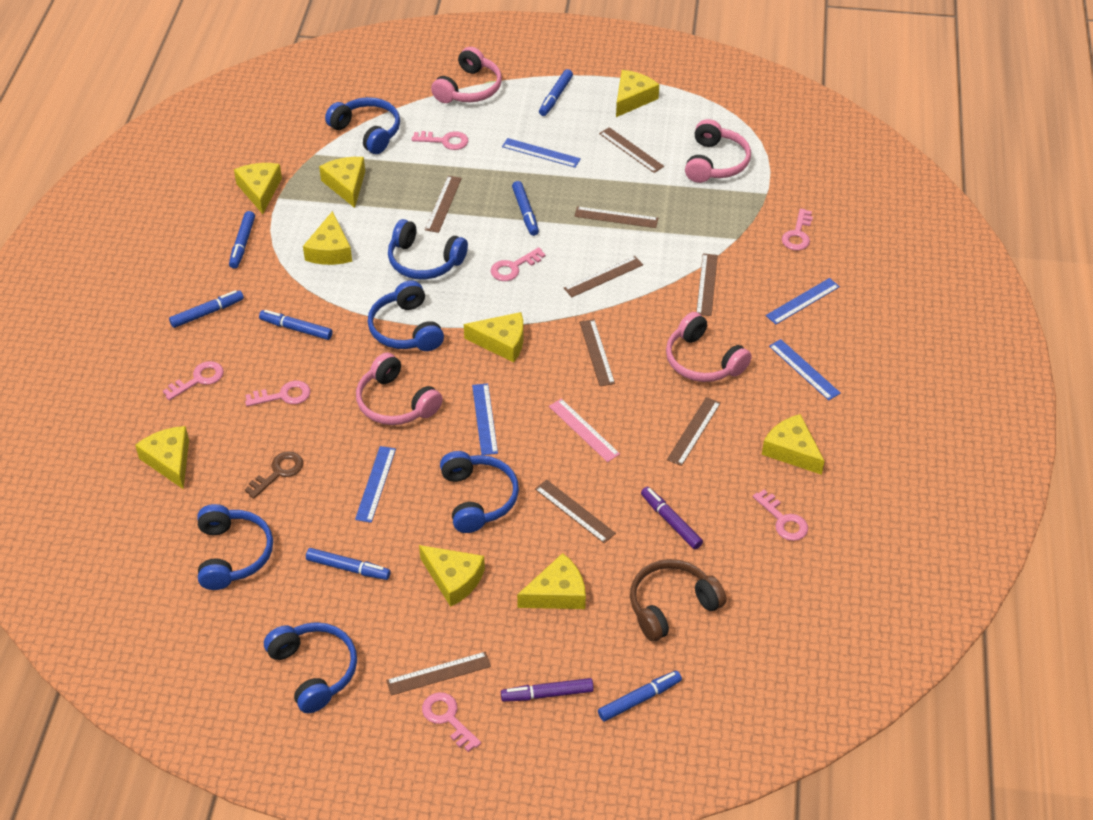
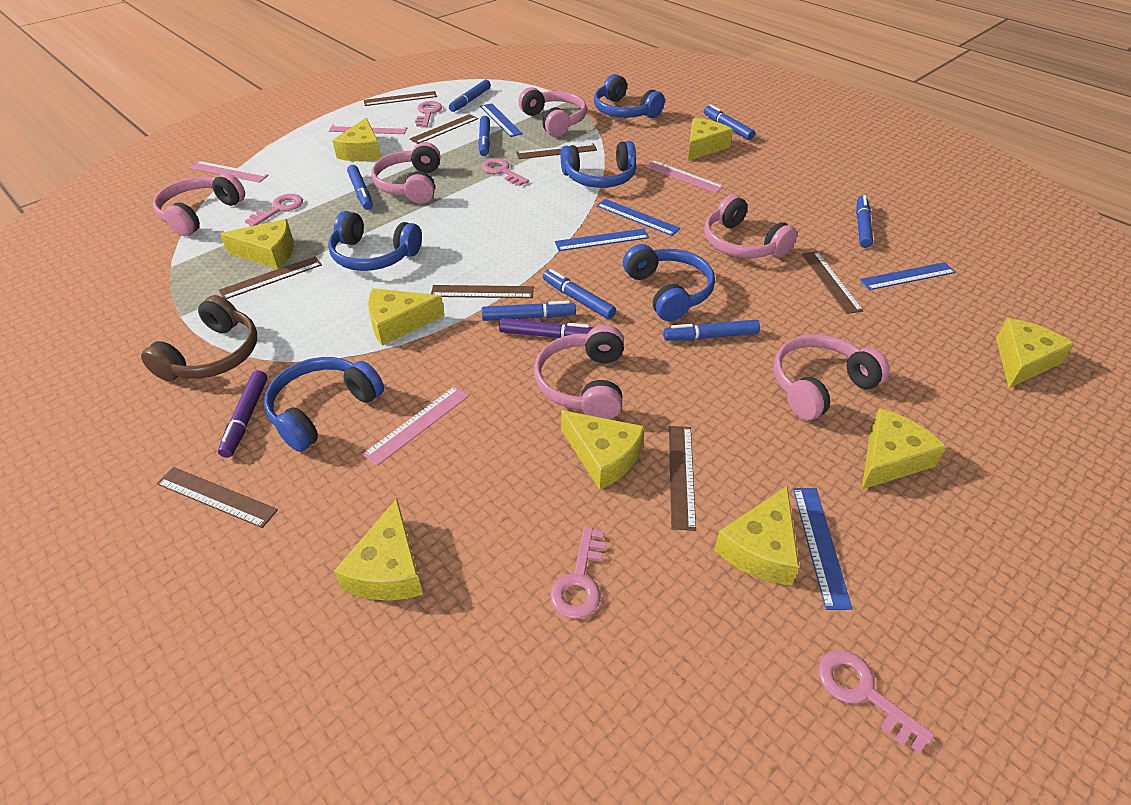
blue headphones: [197,504,273,590] [264,622,357,713] [325,97,400,154] [368,280,444,351] [388,219,468,279] [440,451,519,533] = 6 -> [264,357,384,452] [328,211,422,271] [561,141,636,188] [594,74,665,118] [623,244,715,321] = 5
blue marker: [169,290,244,328] [229,211,255,269] [259,310,333,340] [306,548,391,580] [512,181,539,236] [539,69,573,116] [598,671,682,721] = 7 -> [347,165,373,210] [449,80,491,112] [478,116,490,156] [482,301,576,321] [543,269,616,319] [663,320,760,341] [704,104,755,140] [856,195,873,248] = 8
brown key: [245,451,303,499] = 1 -> none = 0
brown ruler: [386,652,491,696] [425,176,462,233] [535,480,616,543] [564,256,643,297] [574,206,658,228] [579,319,615,386] [599,127,664,173] [667,397,721,466] [696,254,718,316] = 9 -> [157,467,278,528] [219,256,322,299] [364,91,437,106] [409,114,478,144] [431,285,534,298] [516,143,597,159] [669,426,696,531] [802,251,863,314] = 8
pink headphones: [356,353,443,425] [431,47,502,103] [666,312,752,382] [685,119,751,183] = 4 -> [153,173,245,236] [371,142,440,204] [518,87,587,137] [534,325,624,419] [704,195,797,258] [773,334,890,420] = 6
pink key: [163,361,224,401] [245,380,310,406] [412,131,468,150] [422,692,481,752] [491,247,546,281] [753,490,808,541] [782,209,813,251] = 7 -> [245,194,303,226] [415,101,442,127] [482,158,529,186] [550,526,606,619] [819,650,935,753] = 5
pink ruler: [549,399,620,462] = 1 -> [190,161,269,183] [329,125,407,134] [363,386,469,466] [645,160,724,193] = 4

